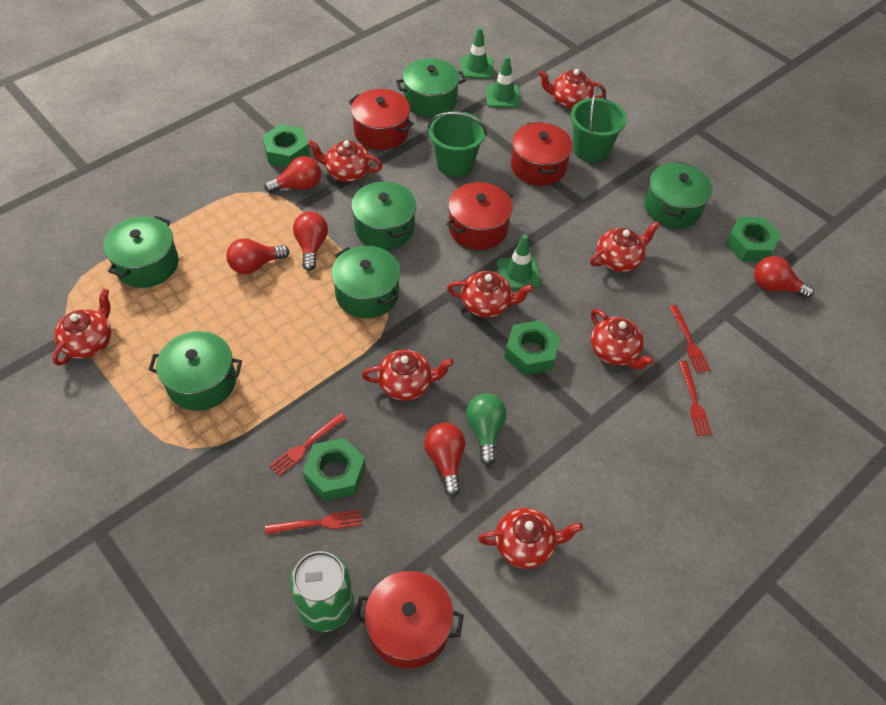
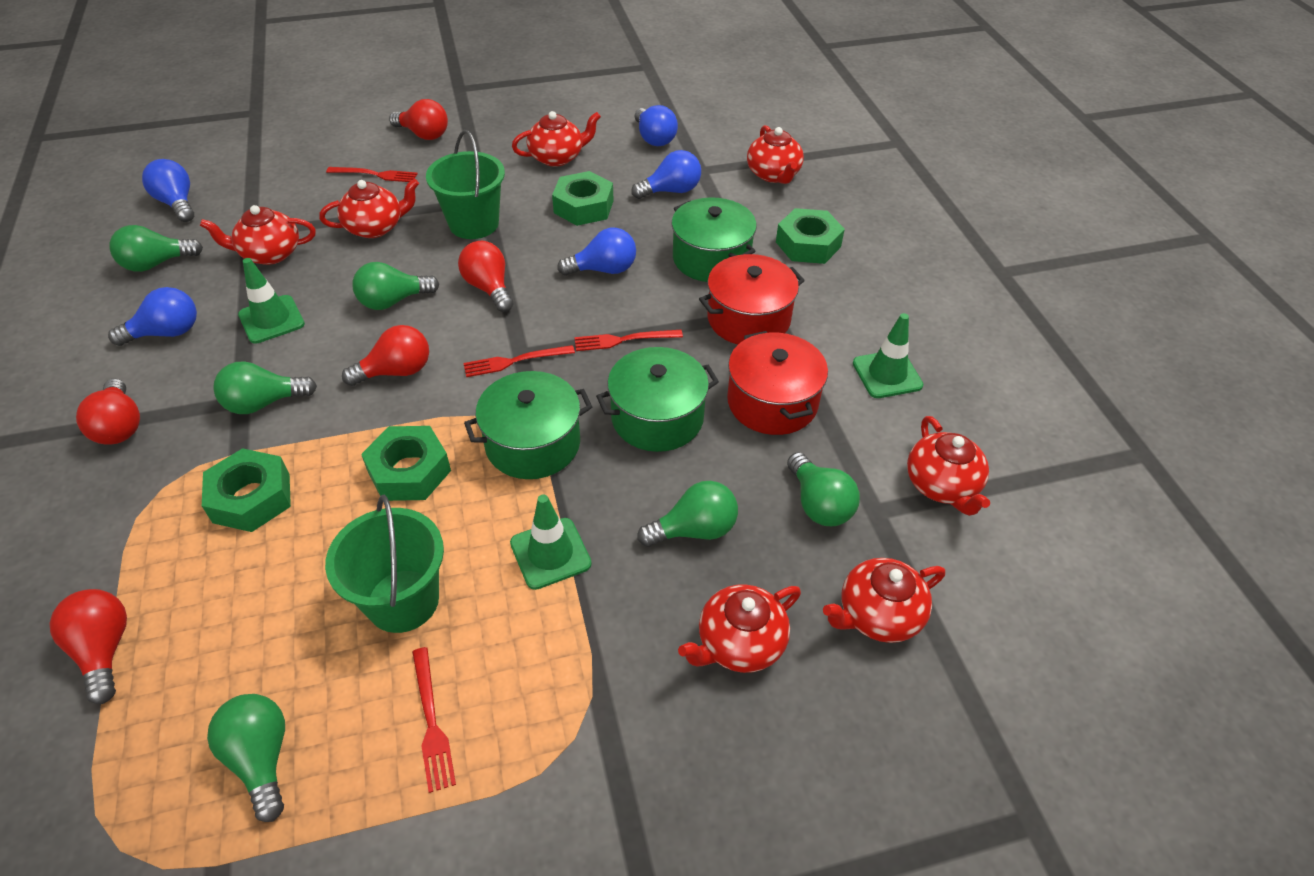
blue light bulb: none = 0 -> [108,287,197,346] [142,159,194,222] [557,228,636,276] [632,150,701,199] [635,105,678,146] = 5
green can: [290,551,354,632] = 1 -> none = 0
green light bulb: [466,393,506,465] = 1 -> [110,225,203,272] [207,694,285,822] [213,361,317,414] [352,262,439,310] [637,481,738,547] [787,452,860,526] = 6
green pot: [103,216,179,288] [148,331,242,411] [331,246,400,318] [351,181,416,249] [396,58,466,117] [644,162,712,228] = 6 -> [464,371,592,479] [596,347,719,452] [672,197,757,282] = 3
red pot: [349,89,414,150] [354,571,464,669] [446,182,513,250] [511,122,573,186] = 4 -> [699,254,805,344] [727,331,828,435] = 2
red teapot: [52,288,112,366] [308,140,383,182] [362,350,454,401] [447,271,533,318] [478,508,583,569] [538,69,606,109] [590,221,660,272] [591,309,654,370] = 8 -> [200,205,316,265] [319,179,419,238] [512,111,601,167] [678,584,801,673] [747,125,804,184] [823,558,945,643] [907,416,990,516] = 7

